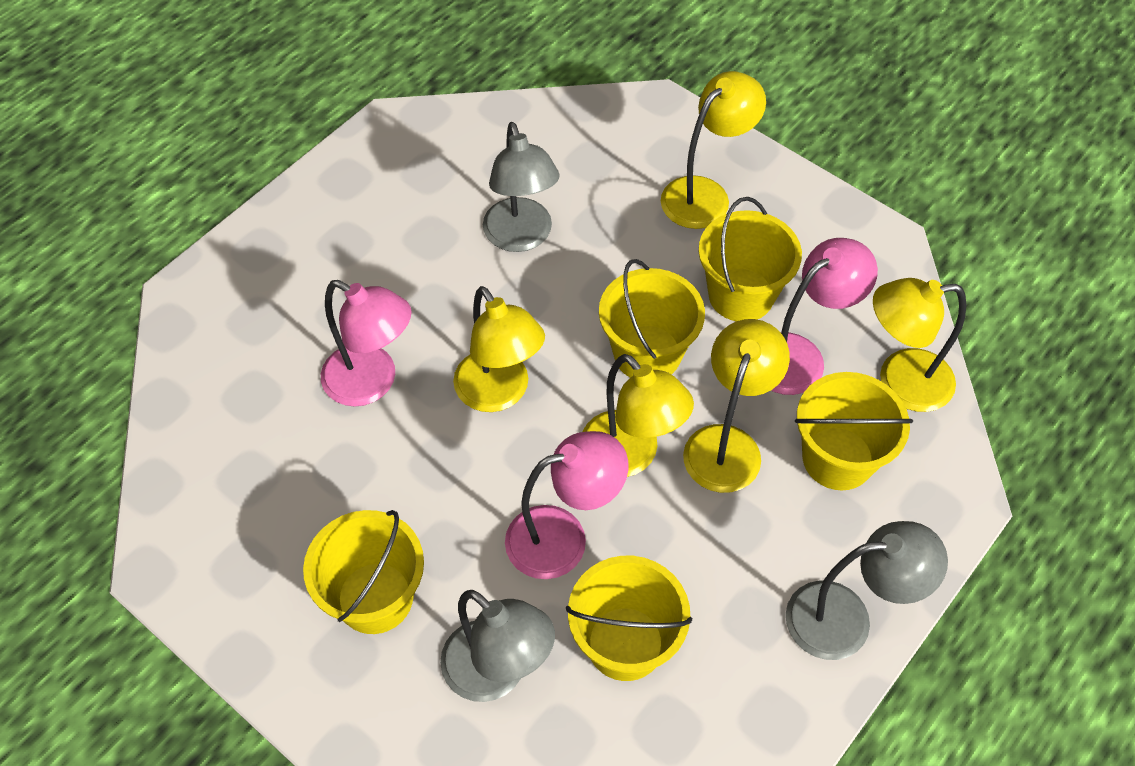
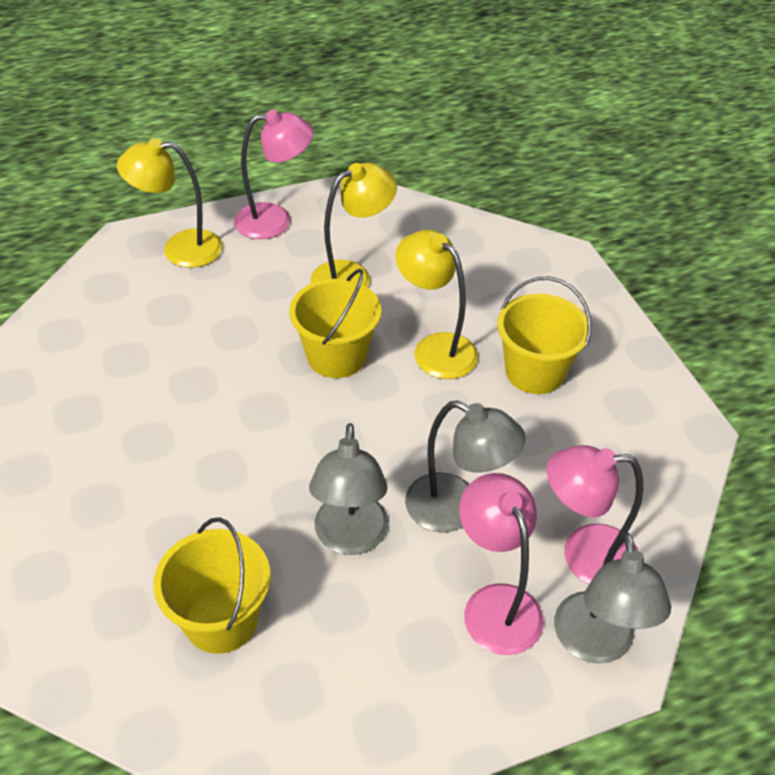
yellow bucket: [303,510,424,634] [566,556,692,681] [599,259,705,378] [699,197,802,321] [795,372,913,490] = 5 -> [153,517,270,654] [289,269,381,378] [497,276,591,394] = 3
yellow lamp: [453,286,545,412] [582,354,694,477] [661,71,766,229] [683,319,790,493] [873,278,966,412] = 5 -> [117,138,223,268] [310,163,397,287] [395,230,478,379] = 3

